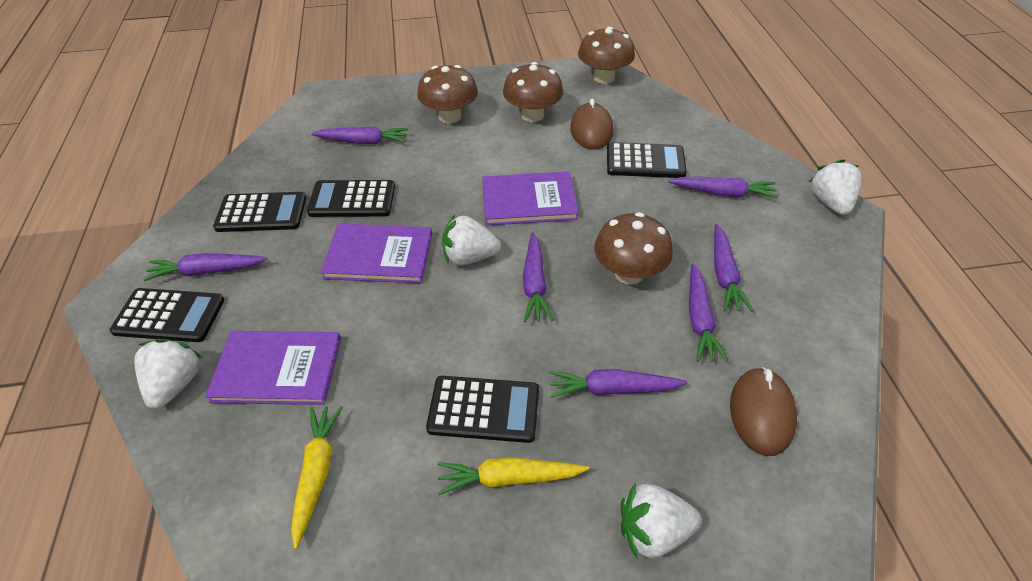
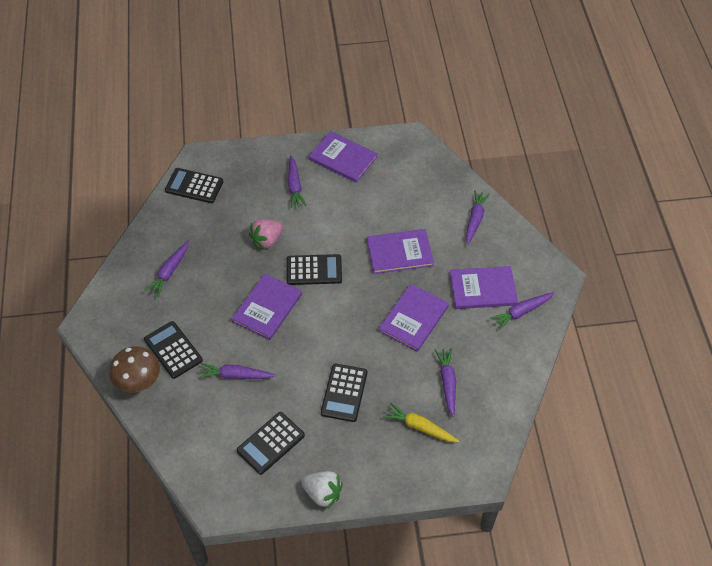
brown mouse: [570,99,613,150] [730,367,797,456] = 2 -> none = 0
brown mushroom: [417,65,478,124] [503,62,564,122] [578,27,635,84] [594,212,673,285] = 4 -> [109,346,160,393] = 1
pink strawberry: none = 0 -> [249,219,283,250] = 1
purple book: [205,331,341,405] [321,224,432,283] [482,171,579,226] = 3 -> [232,273,302,340] [309,131,378,183] [367,229,434,274] [378,284,449,352] [450,266,518,309] = 5
purple carrot: [144,253,267,281] [311,127,409,144] [523,232,553,322] [549,369,687,398] [668,177,778,199] [689,263,728,362] [714,224,753,312] = 7 -> [144,241,189,297] [198,363,276,379] [288,155,306,208] [435,348,456,417] [466,190,490,245] [490,292,554,330] = 6
white strawberry: [134,339,202,409] [442,215,501,265] [621,483,702,558] [809,159,862,215] = 4 -> [301,471,343,509] = 1
yellow carrot: [291,406,343,549] [438,457,589,495] = 2 -> [383,403,459,442] = 1

